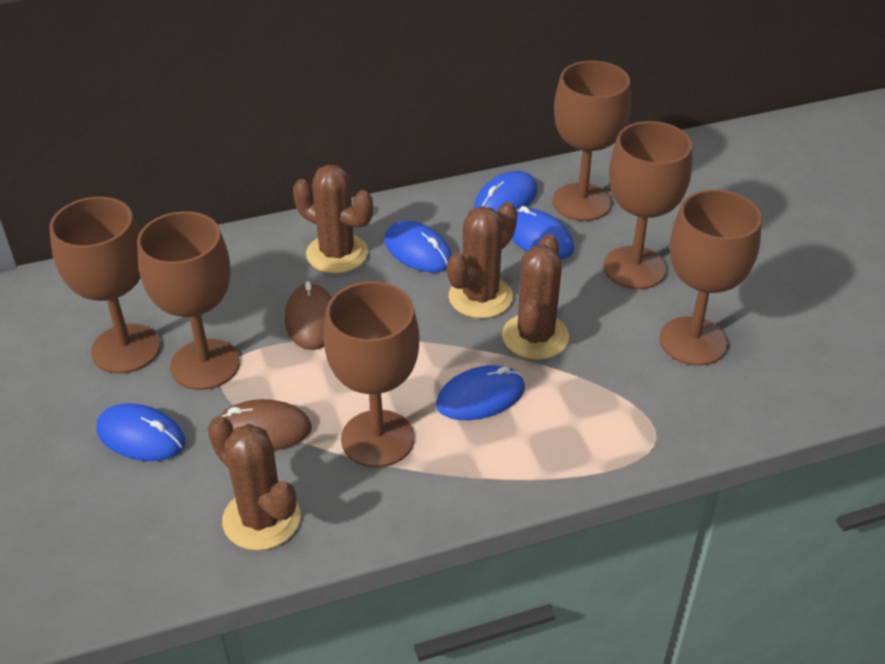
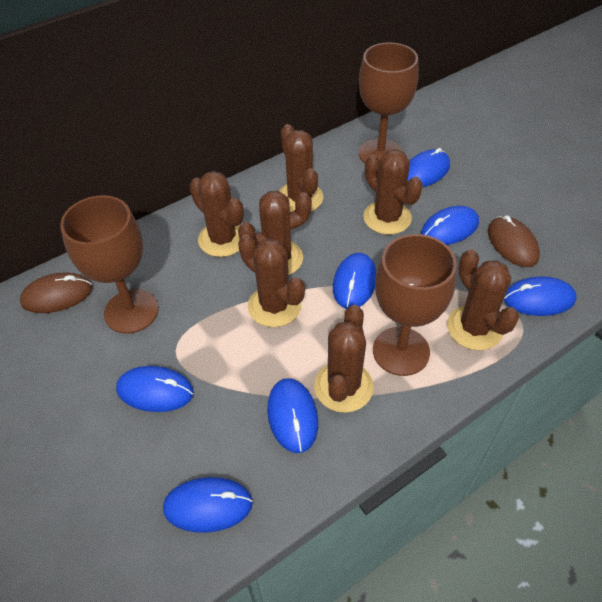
blue mouse: [96,404,185,461] [384,221,452,273] [436,365,525,420] [474,171,537,213] [512,206,574,259] = 5 -> [116,366,194,412] [163,477,253,533] [267,378,318,453] [333,253,376,309] [407,148,450,187] [421,206,479,245] [504,277,577,316] = 7
brown cactus: [208,416,301,551] [293,165,373,274] [447,202,517,318] [502,234,569,360] = 4 -> [189,171,244,257] [238,191,312,275] [238,234,305,327] [279,124,323,212] [314,305,373,413] [364,149,423,235] [447,249,519,350] = 7
brown goblet: [49,197,160,374] [137,211,240,390] [323,281,420,467] [552,61,631,221] [603,121,692,289] [659,190,762,366] = 6 -> [60,195,159,334] [359,42,419,163] [373,234,457,376] = 3

